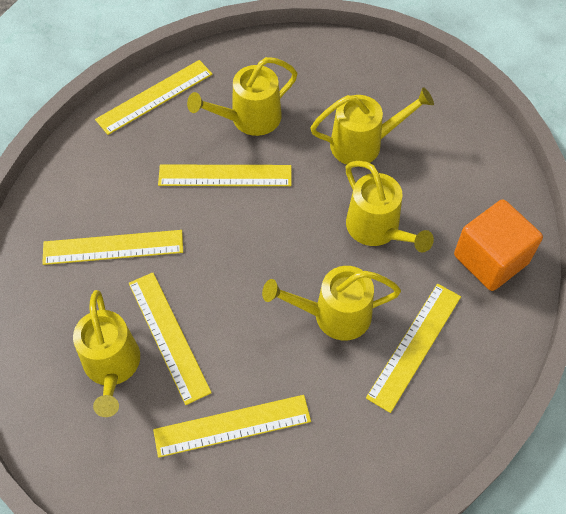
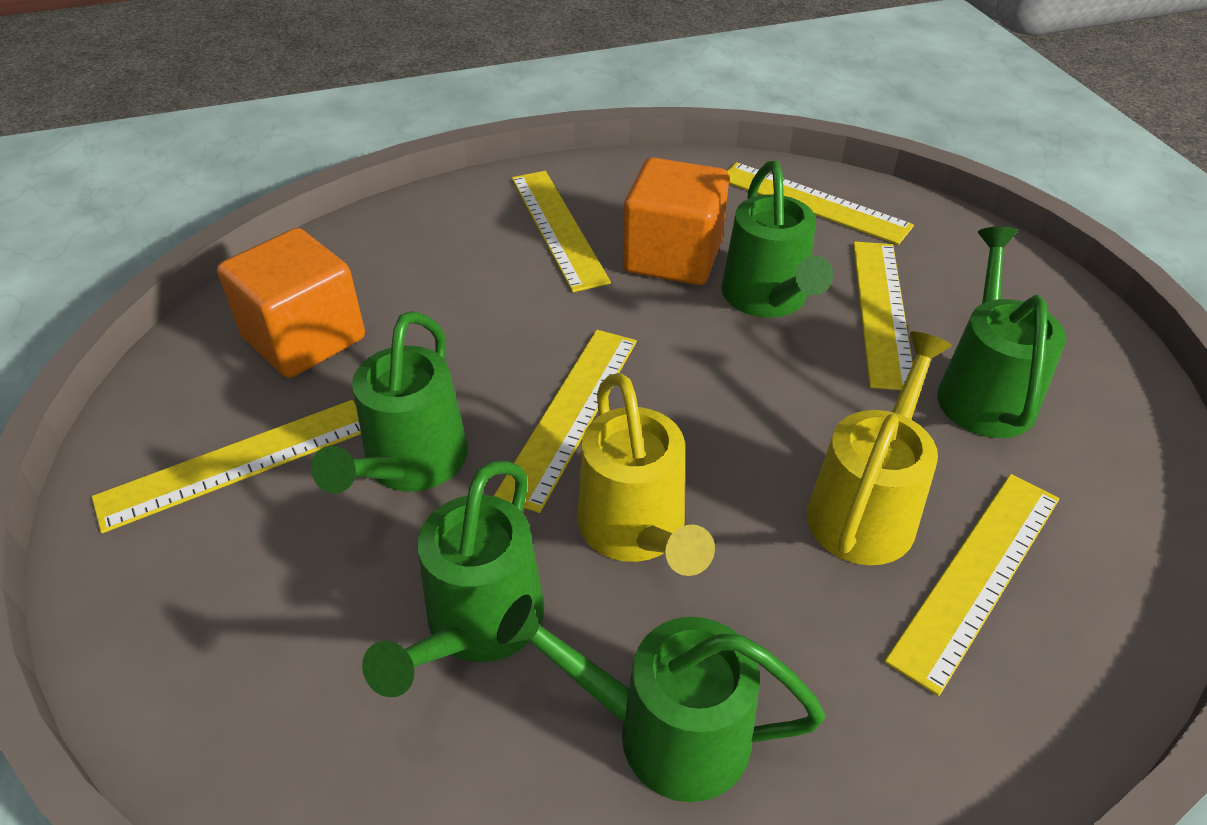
green watering can: none = 0 -> [311,311,468,494] [362,461,544,697] [497,595,825,802] [721,161,833,318] [937,227,1066,438] = 5
orange cube: [454,199,543,291] = 1 -> [217,228,365,378] [623,157,729,285] = 2
yellow watering can: [73,290,140,417] [187,57,297,136] [262,266,401,340] [310,87,434,165] [346,161,434,252] = 5 -> [577,373,715,576] [807,331,952,565] = 2

